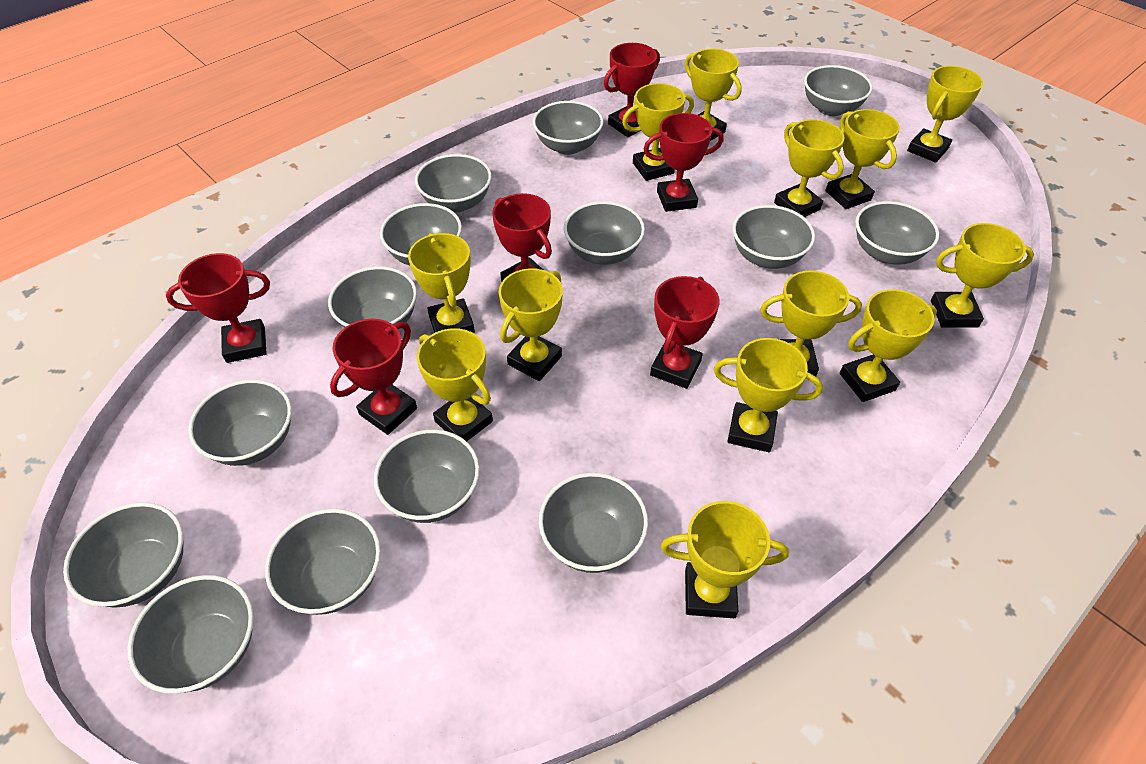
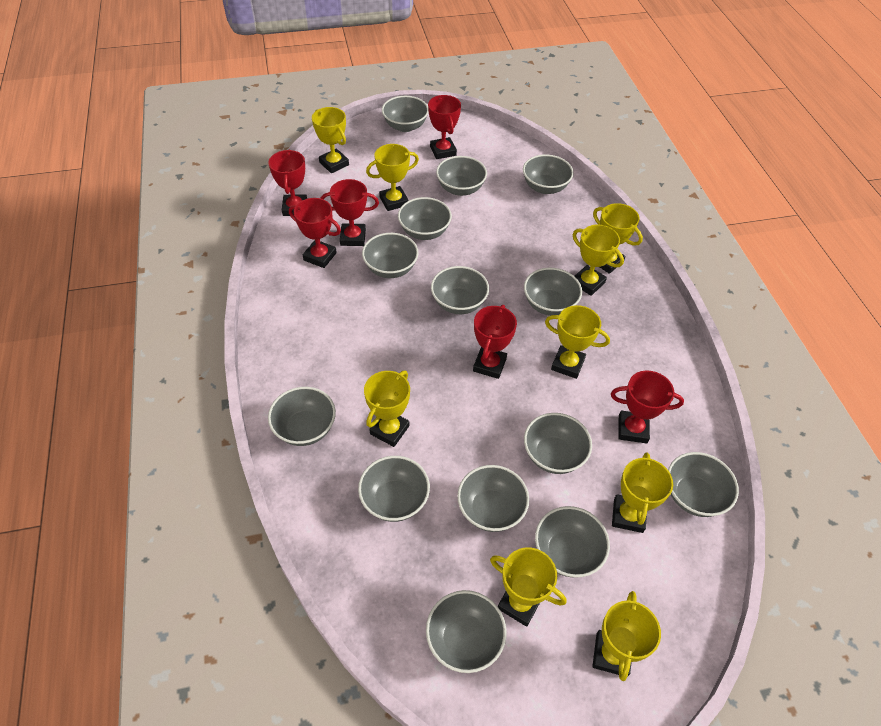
yellow trophy: [408,233,475,333] [417,328,493,442] [499,268,563,381] [622,83,694,181] [661,501,789,618] [685,49,742,141] [714,338,823,452] [760,270,862,376] [774,119,844,217] [825,109,900,209] [840,289,937,402] [907,66,983,163] [931,223,1034,328] = 13 -> [312,107,349,173] [364,371,410,447] [366,144,419,211] [490,548,566,627] [545,305,610,379] [573,225,624,296] [592,591,661,681] [593,203,643,274] [612,452,673,533] = 9

